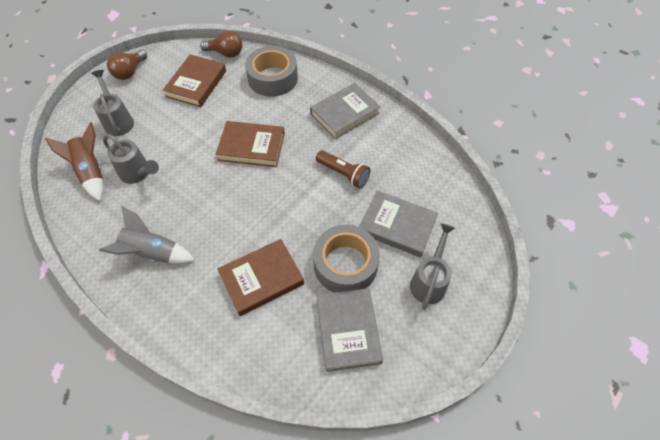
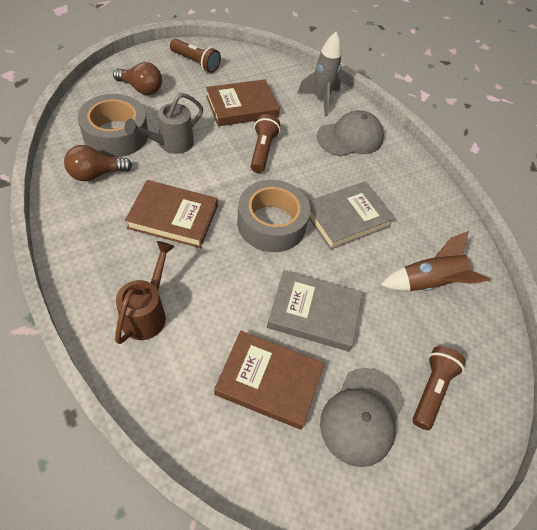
brown flashlight: [316,151,370,188] = 1 -> [170,39,221,73] [251,114,280,173] [413,346,466,430] = 3
brown watering can: none = 0 -> [115,241,175,344] = 1
grey book: [310,83,381,139] [316,288,383,372] [359,190,438,257] = 3 -> [267,270,363,351] [309,182,395,250] = 2
grey cap: none = 0 -> [317,110,384,156] [320,368,404,467] = 2
grey watering can: [91,70,134,136] [103,134,159,184] [410,223,455,310] = 3 -> [125,93,203,154] = 1

